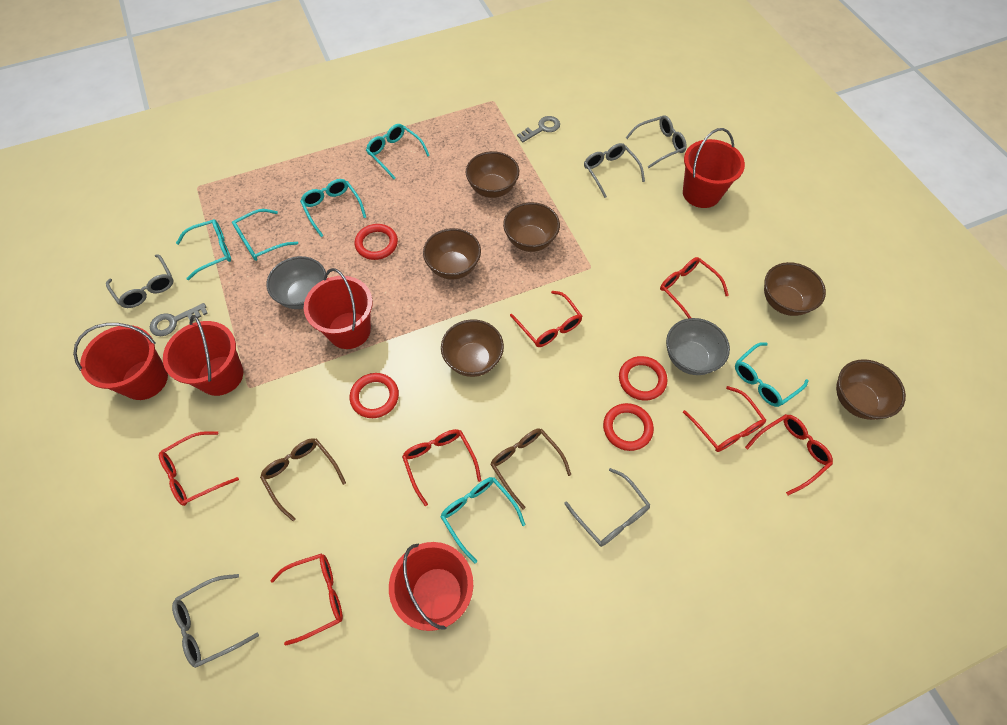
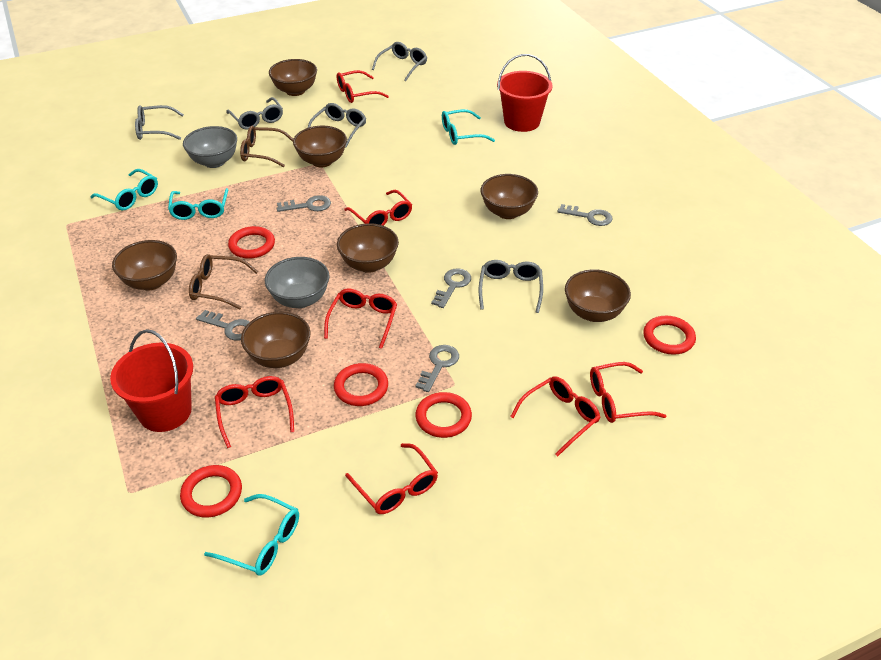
brown bowl: [423,228,481,280] [441,319,504,377] [466,151,519,198] [503,202,560,252] [764,262,826,316] [836,359,906,420] = 6 -> [112,240,177,290] [241,311,311,368] [269,59,317,96] [293,126,347,167] [337,223,399,273] [481,174,538,219] [565,269,631,322] = 7
grey key: [150,303,208,336] [517,116,560,142] = 2 -> [196,310,250,341] [277,195,331,212] [415,345,459,392] [431,268,471,308] [557,204,612,226] = 5
red bucket: [73,323,168,400] [163,315,243,396] [304,268,373,349] [389,542,473,631] [683,128,745,208] = 5 -> [110,329,193,432] [497,54,553,132] = 2
red ring: [350,373,399,418] [355,224,398,260] [603,403,654,451] [619,356,667,401] = 4 -> [180,465,242,518] [228,226,275,259] [334,363,388,406] [416,392,472,438] [643,316,696,355] = 5
turquoise glasses: [176,219,231,280] [232,209,298,261] [300,179,366,237] [366,124,430,179] [441,477,525,564] [735,342,809,407] = 6 -> [90,169,158,211] [168,188,229,220] [204,494,299,576] [442,109,495,145] = 4

